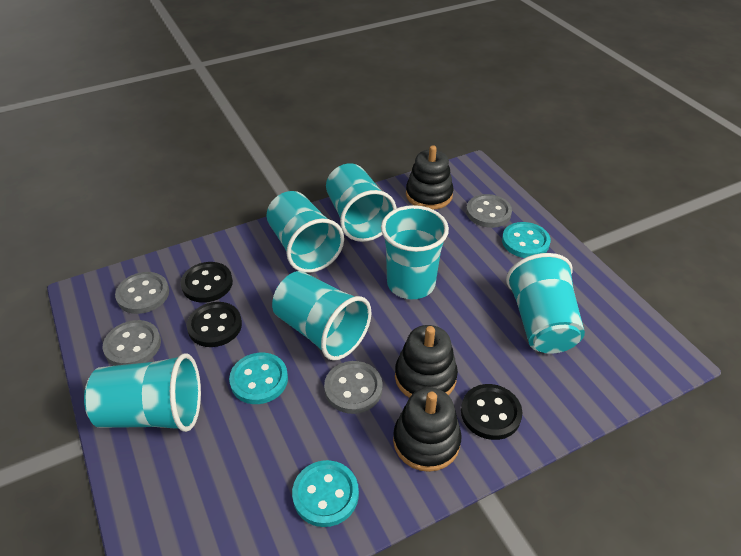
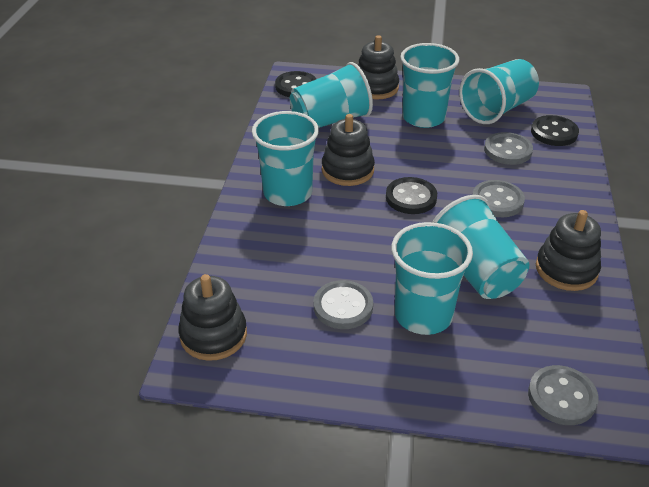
black stacking toy: [393,388,462,472] [395,325,458,398] [406,145,454,210] = 3 -> [178,274,247,361] [322,114,375,186] [358,35,399,100] [536,210,601,291] = 4
turquoise button: [229,353,288,404] [292,460,359,527] [502,222,551,258] = 3 -> none = 0

